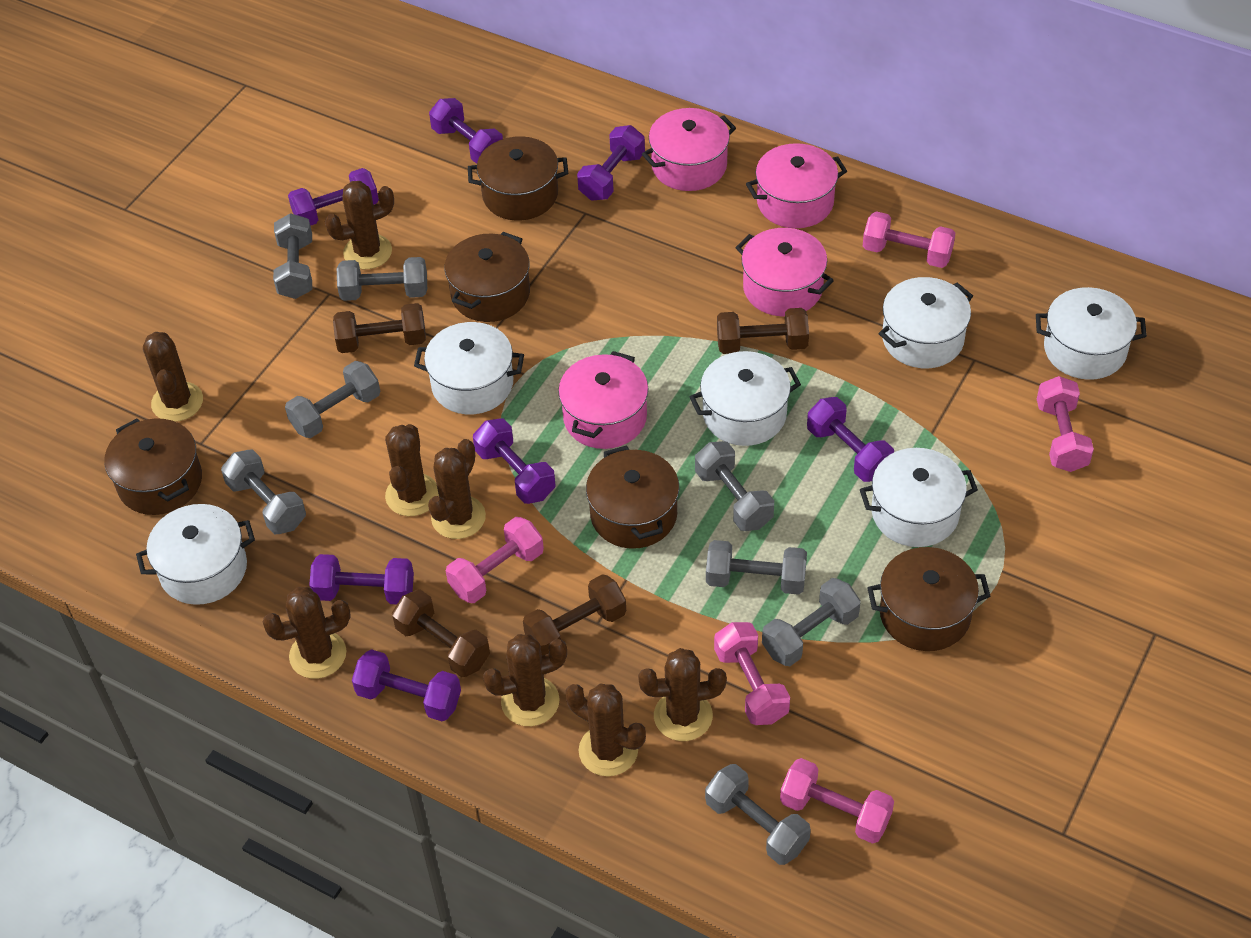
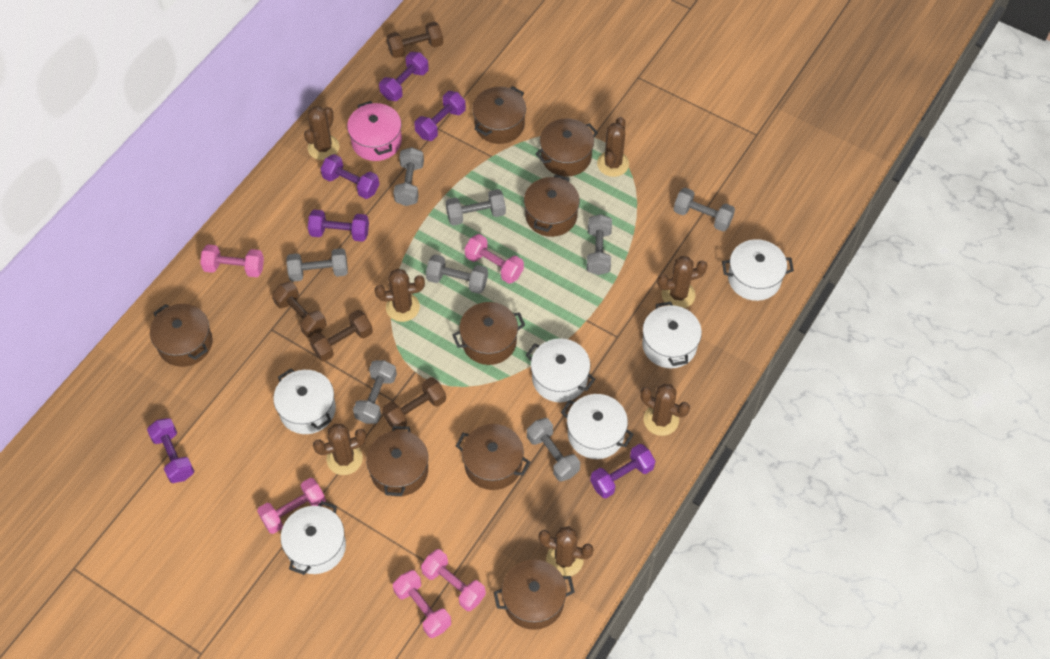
brown cactus: [143,332,203,422] [262,587,351,679] [325,181,394,269] [385,424,439,516] [428,439,486,539] [483,634,567,726] [565,684,646,776] [638,648,727,741] = 8 -> [304,106,340,160] [313,424,366,475] [375,269,425,322] [538,526,593,576] [597,117,629,177] [640,384,690,436] [657,256,708,308] = 7
brown pot: [104,418,202,515] [444,232,530,322] [468,136,568,221] [586,445,679,549] [867,547,990,651] = 5 -> [150,304,213,367] [366,426,428,497] [452,302,525,365] [456,424,530,490] [472,86,526,144] [494,560,575,630] [524,174,580,237] [535,118,598,177] = 8
pink pot: [558,351,648,449] [642,108,736,191] [735,228,834,316] [746,143,847,228] = 4 -> [347,101,402,161] = 1
purple dumbbell: [288,168,379,226] [309,554,414,604] [352,649,461,721] [429,98,503,164] [473,419,555,504] [577,125,645,201] [807,397,894,482] = 7 -> [147,418,194,483] [308,210,369,242] [321,154,379,199] [379,52,429,101] [414,91,466,141] [590,444,655,498] = 6

